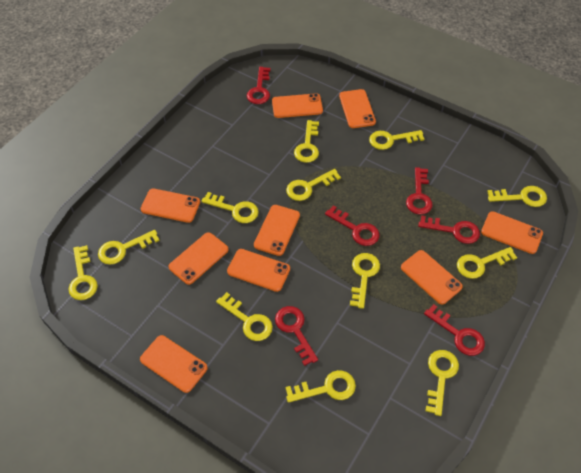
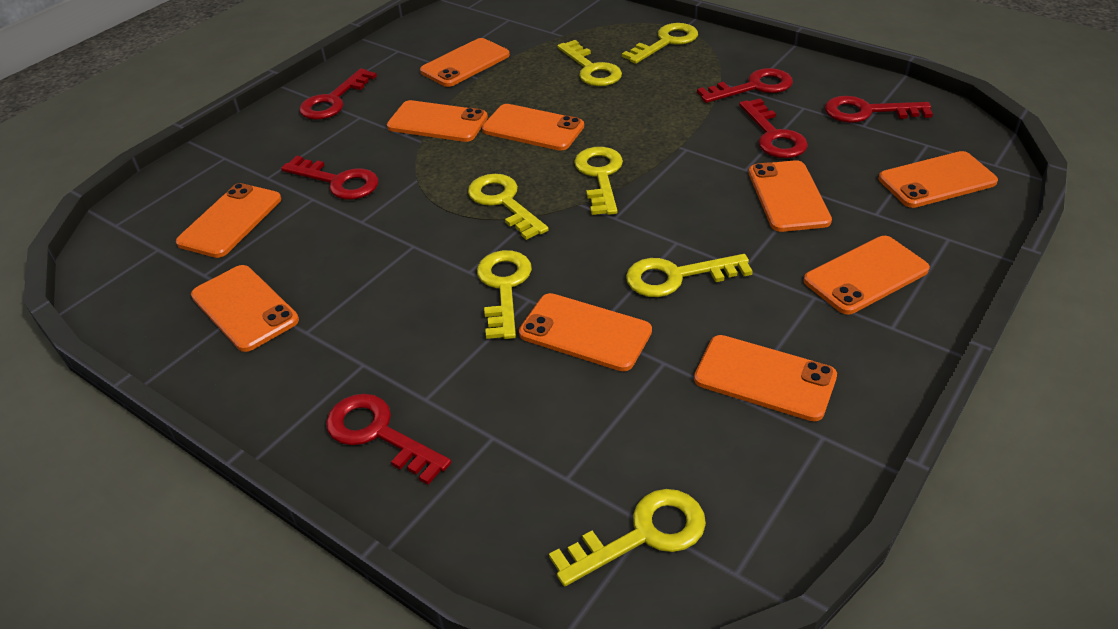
orange phone: [140,335,208,393] [141,188,200,223] [168,232,229,285] [227,249,290,292] [254,205,300,256] [272,93,323,118] [339,89,376,128] [401,250,463,304] [481,211,543,254] = 9 -> [176,183,281,258] [191,265,299,352] [387,100,488,142] [420,38,510,87] [482,104,584,151] [519,293,652,371] [694,335,837,421] [749,160,832,232] [804,236,930,314] [879,151,998,208] = 10
yellow key: [68,245,98,300] [98,230,160,265] [201,192,259,223] [216,292,273,341] [285,370,356,403] [286,169,341,201] [294,120,319,163] [350,253,380,309] [369,130,424,150] [425,350,459,416] [457,247,517,279] [487,186,547,207] = 12 -> [468,174,549,240] [477,250,532,339] [549,489,706,586] [557,40,622,86] [574,147,623,215] [622,23,698,64] [626,254,753,297] = 7

